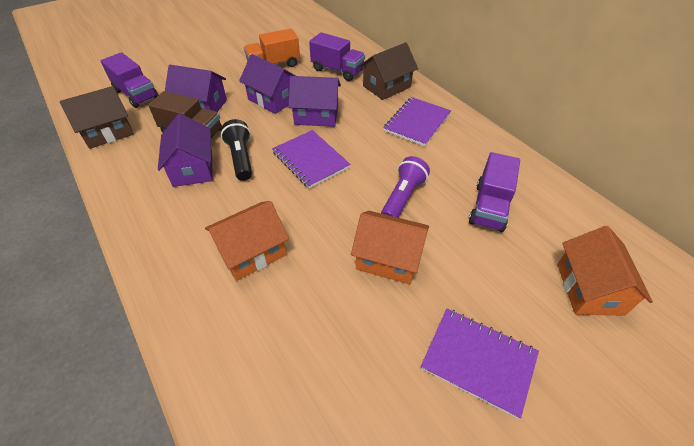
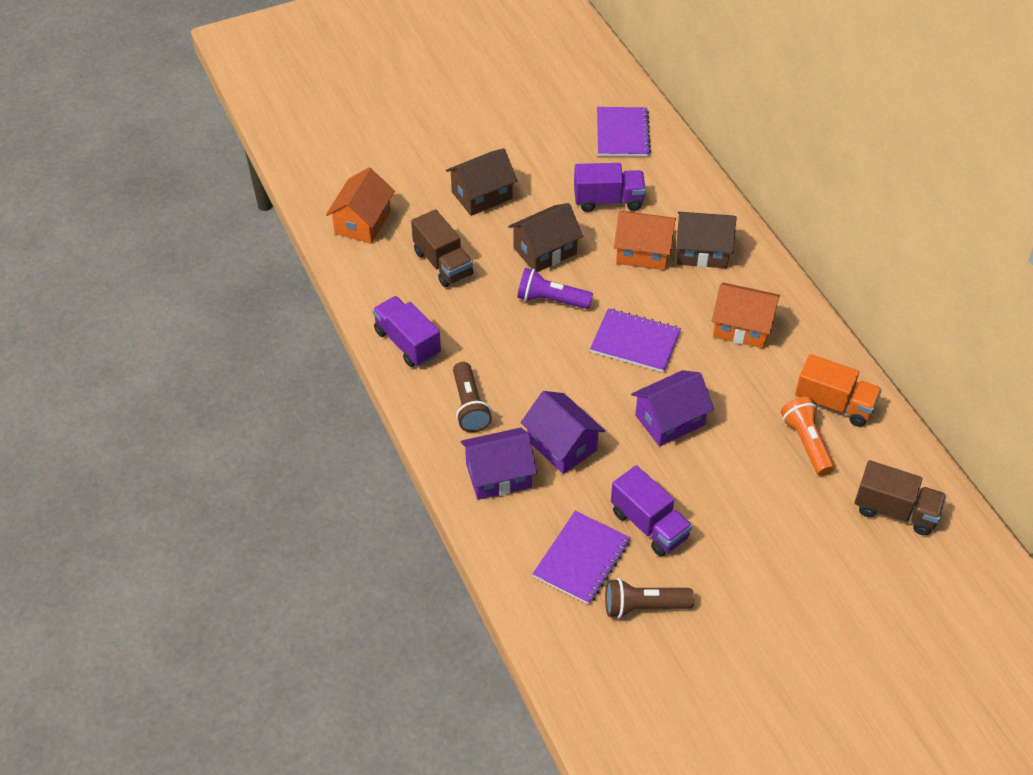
black flashlight: [221,119,252,181] = 1 -> none = 0
brown flashlight: none = 0 -> [453,362,492,432] [605,578,694,618] = 2
brown house: [60,86,134,149] [359,42,418,100] = 2 -> [446,148,517,216] [508,203,583,272] [676,212,736,268] = 3
brown truck: [148,91,222,139] = 1 -> [411,209,473,287] [854,460,946,535] = 2
orange flashlight: none = 0 -> [781,397,834,476] = 1
purple house: [158,113,213,187] [165,65,227,112] [239,54,296,114] [288,76,341,127] = 4 -> [461,428,537,500] [521,391,605,474] [631,370,714,446] = 3

